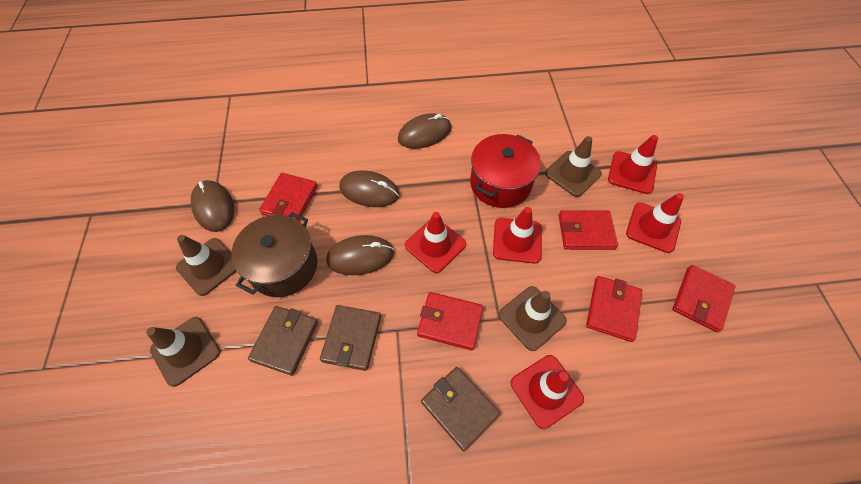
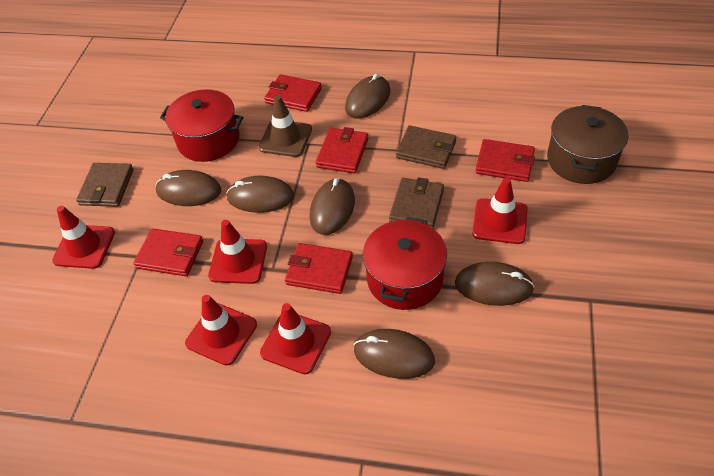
brown mouse: [191,180,234,232] [326,235,394,275] [339,170,399,207] [398,113,452,149] = 4 -> [156,170,221,206] [226,176,294,213] [310,178,355,235] [345,74,391,119] [354,329,435,379] [455,262,535,306] = 6
brown traffic cone: [146,317,220,387] [176,235,237,296] [499,286,567,351] [545,136,602,197] = 4 -> [259,95,312,157] = 1
red pot: [470,134,541,208] = 1 -> [160,89,243,162] [363,217,447,310] = 2

